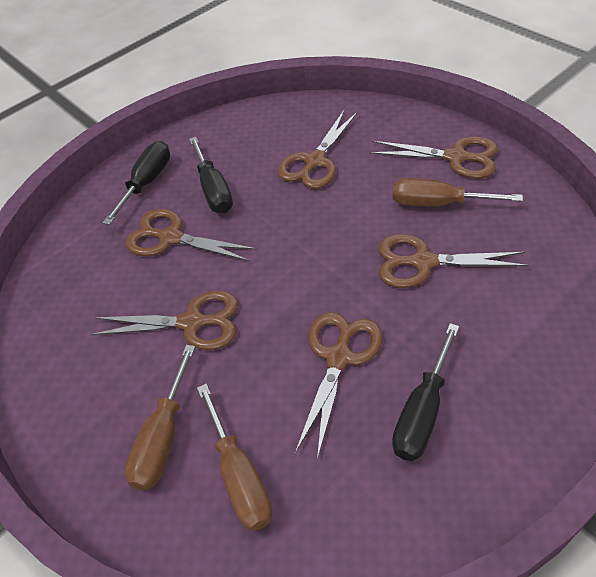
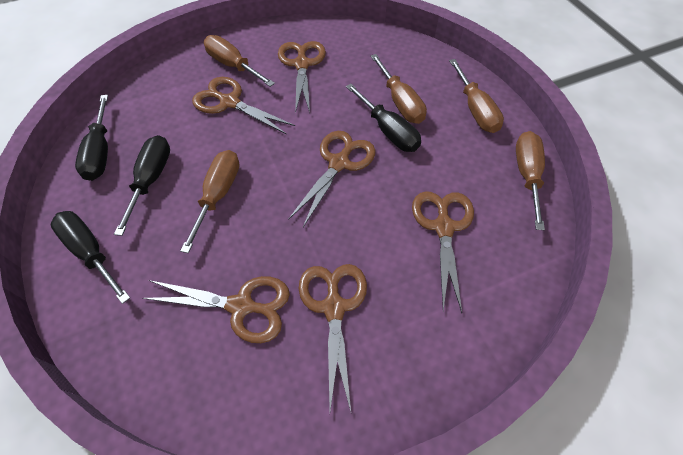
black screwdriver: [103,141,170,225] [189,137,233,213] [392,323,459,461] = 3 -> [51,211,130,304] [75,95,108,181] [114,135,170,236] [346,84,421,152] = 4
brown screwdriver: [125,345,195,490] [197,384,272,531] [393,178,523,206] = 3 -> [180,150,240,253] [204,35,275,87] [371,54,427,124] [449,59,504,133] [516,131,545,230] = 5

